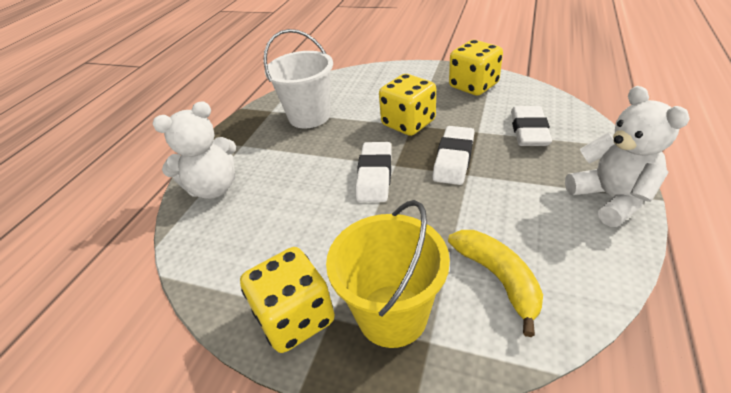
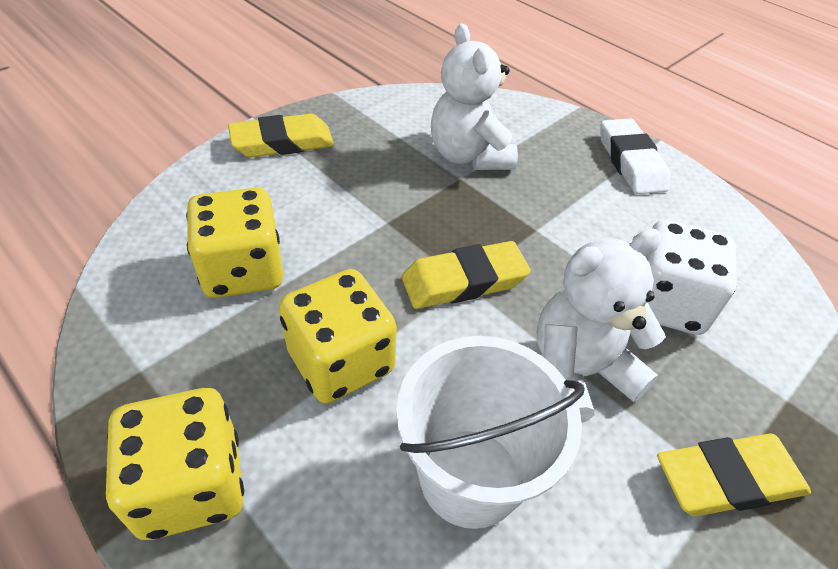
white dice: none = 0 -> [646,220,737,335] = 1
white eraser: [356,142,392,202] [432,126,475,185] [511,106,552,146] = 3 -> [600,118,670,194] = 1
yellow banana: [448,230,543,337] = 1 -> none = 0
yellow bucket: [326,200,450,348] = 1 -> none = 0
yellow eraser: none = 0 -> [228,114,334,158] [402,241,531,309] [657,434,811,517] = 3

